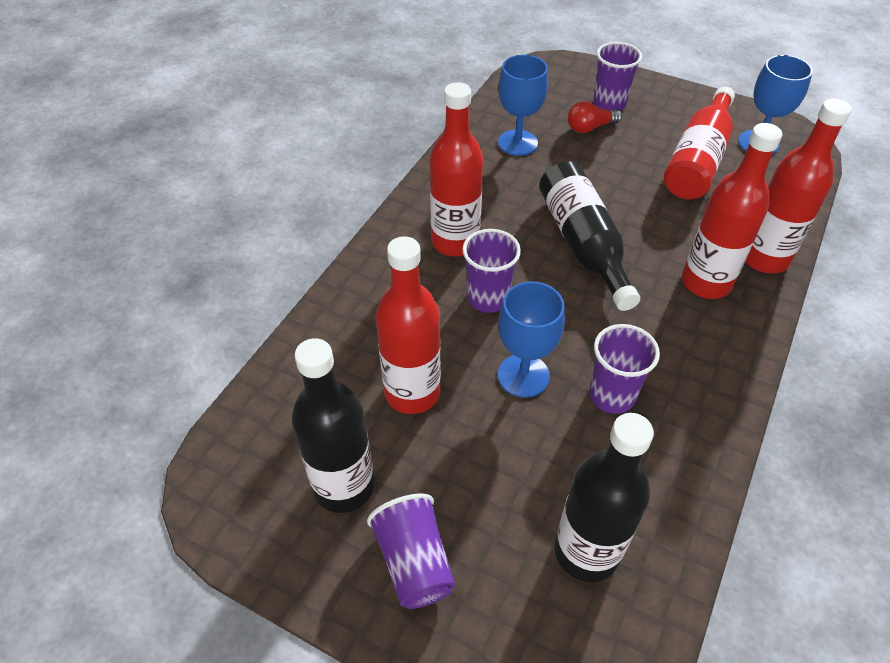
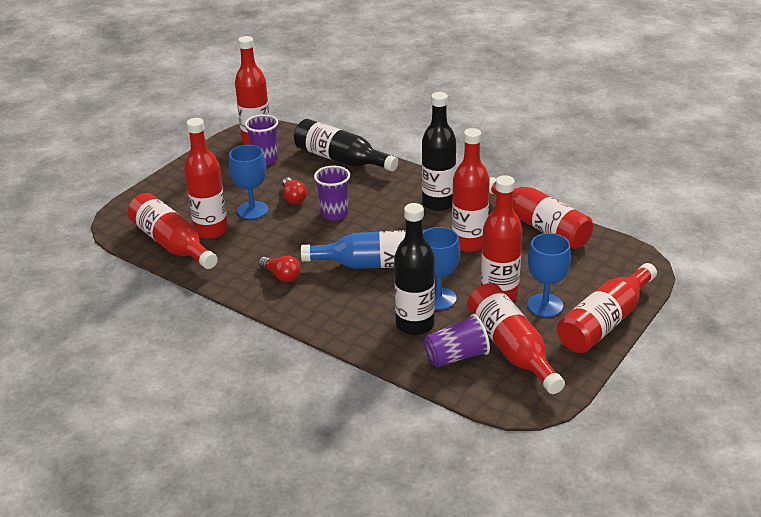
blue bottle: none = 0 -> [301,230,425,269] = 1
purple cup: [367,494,455,609] [462,229,521,313] [589,324,660,414] [593,42,642,111] = 4 -> [245,114,278,165] [314,166,350,221] [424,314,490,368] = 3
red bottle: [375,236,441,414] [430,82,483,256] [664,86,735,199] [682,123,783,299] [745,98,852,273] = 5 -> [128,193,218,269] [184,118,228,239] [235,36,270,145] [452,128,490,252] [467,283,565,394] [481,175,522,302] [489,177,593,249] [557,263,657,353] = 8
red light bulb: [568,101,622,133] = 1 -> [259,256,301,282] [282,178,307,204] = 2

